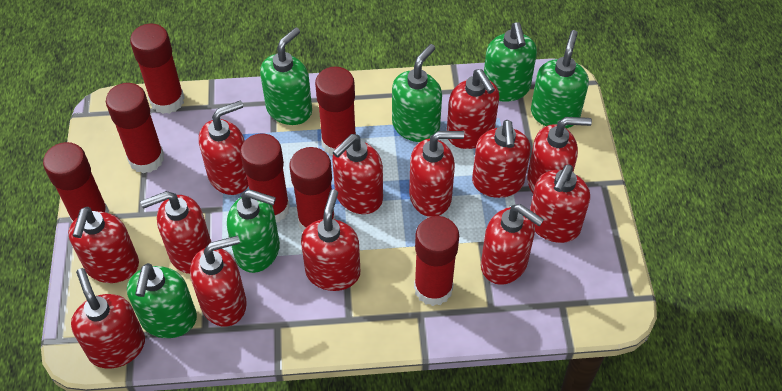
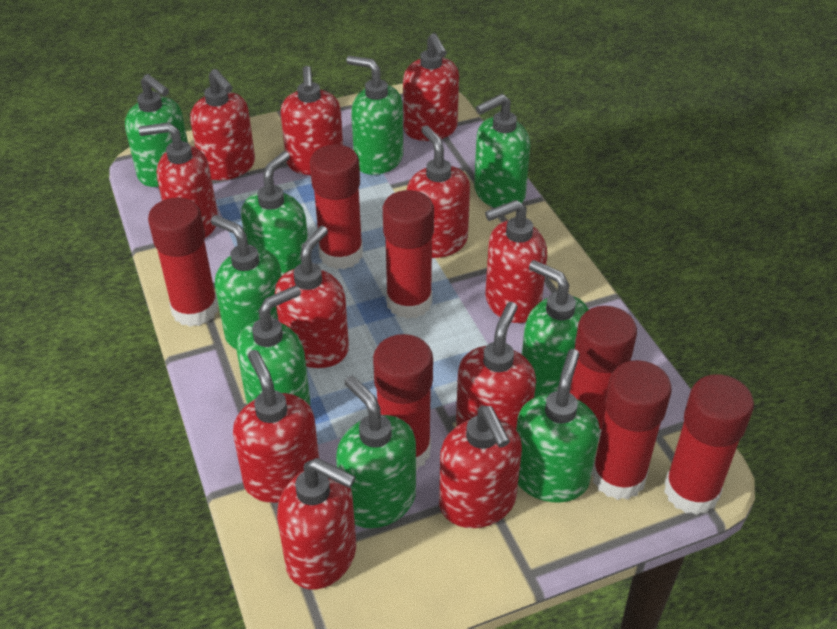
green soap dispenser: [127,263,197,338] [227,189,280,273] [260,27,312,125] [392,44,442,142] [484,22,537,102] [531,30,589,128] = 6 -> [125,74,188,187] [211,215,282,349] [237,285,310,406] [241,151,308,275] [336,376,416,528] [346,56,403,175] [474,94,531,208] [516,349,600,503] [522,260,589,398] = 9
red soap dispenser: [68,207,139,283] [71,268,145,369] [140,191,211,274] [190,236,247,327] [199,101,249,195] [301,189,360,291] [332,134,383,214] [409,131,464,217] [447,69,499,149] [472,120,531,198] [481,204,544,285] [527,117,592,193] [530,164,590,243] = 13 -> [139,122,218,238] [190,69,255,180] [233,350,319,503] [275,226,349,368] [277,458,356,590] [281,66,343,175] [403,33,459,141] [407,125,470,258] [439,406,522,528] [456,302,536,430] [485,200,547,323] = 11

